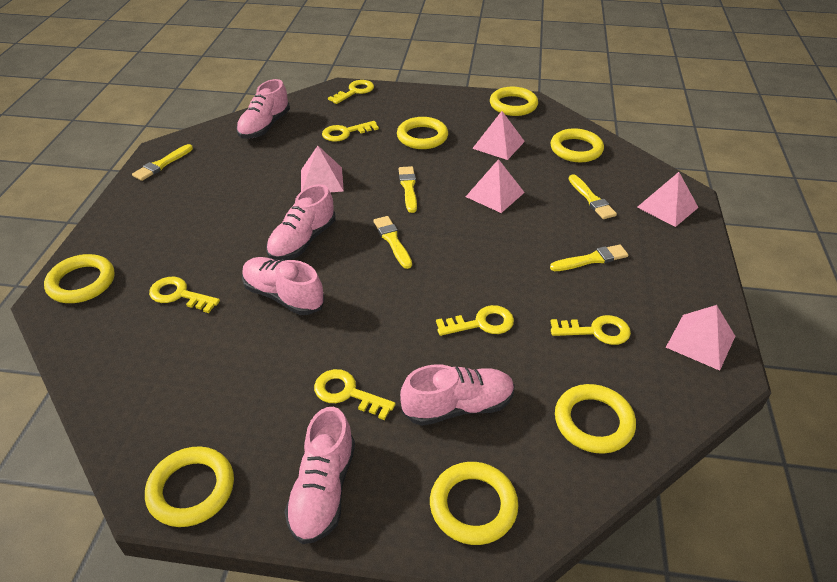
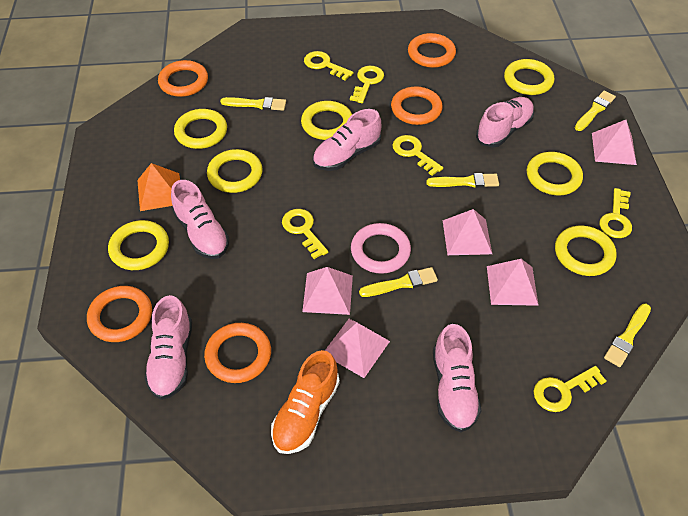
orange pyramid: none = 0 -> [137,163,180,211] = 1
orange ring: none = 0 -> [87,286,152,342] [158,60,208,97] [204,323,271,383] [391,86,443,125] [408,33,456,68] = 5
orange shoe: none = 0 -> [271,350,340,454] = 1
pink ring: none = 0 -> [351,223,411,274] = 1

